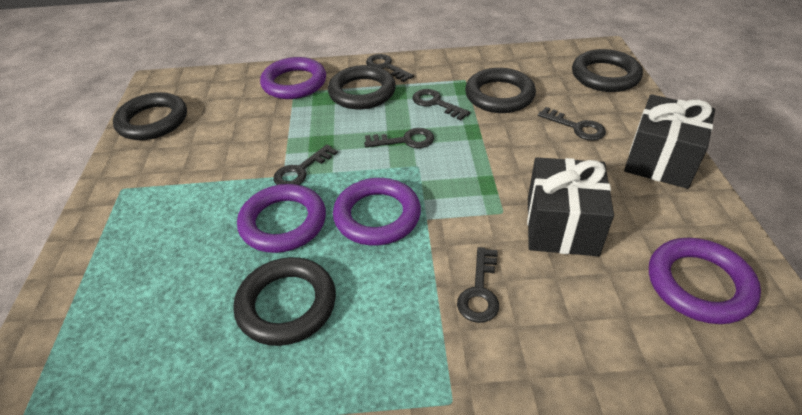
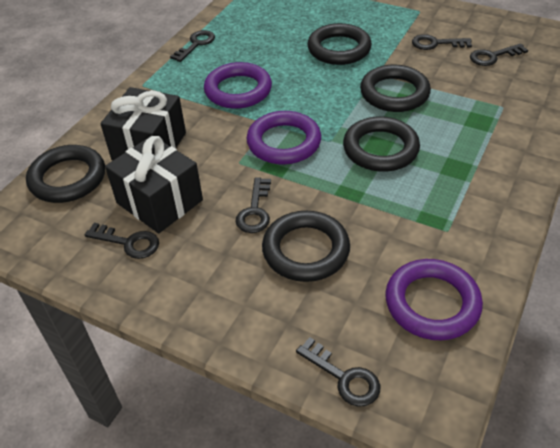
purple ring: [237,184,326,253] [260,57,326,99] [333,178,421,246] [649,238,761,324] = 4 -> [204,62,272,109] [246,111,321,164] [385,259,483,340] = 3

